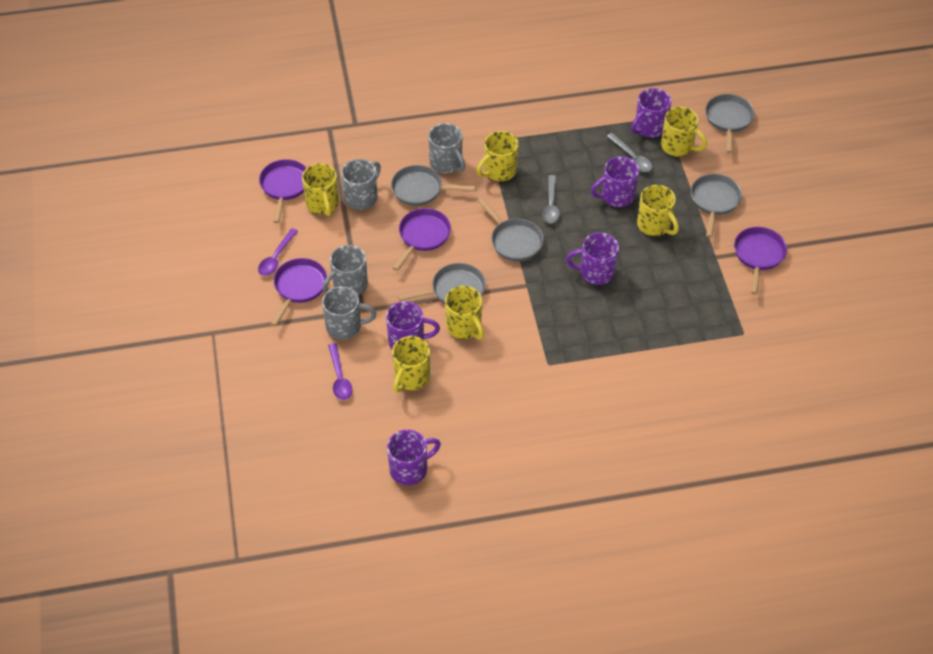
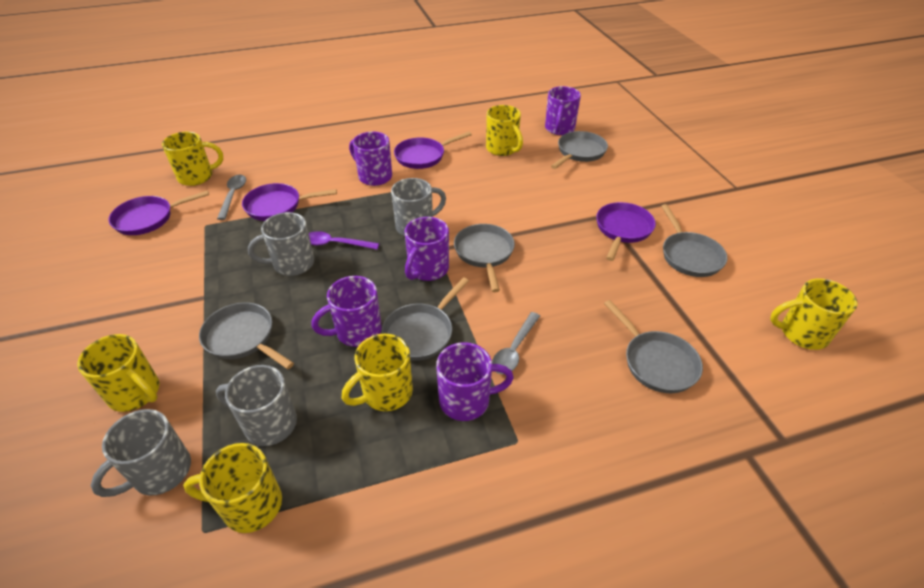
grey pan: [391,165,476,206] [398,263,486,304] [478,198,544,261] [691,174,742,238] [705,94,755,153] = 5 -> [199,302,294,369] [381,277,469,361] [454,224,515,292] [551,131,608,169] [604,300,703,393] [661,204,728,277] = 6
purple spoon: [258,228,298,276] [328,343,352,400] = 2 -> [309,231,379,249] = 1

